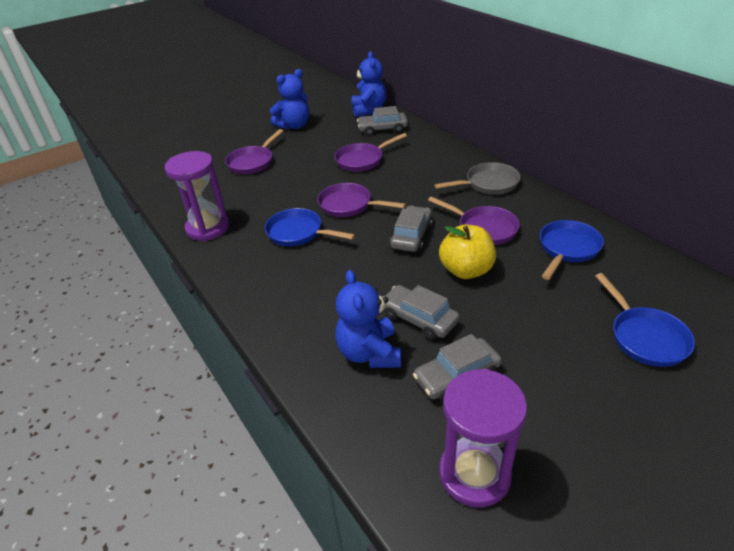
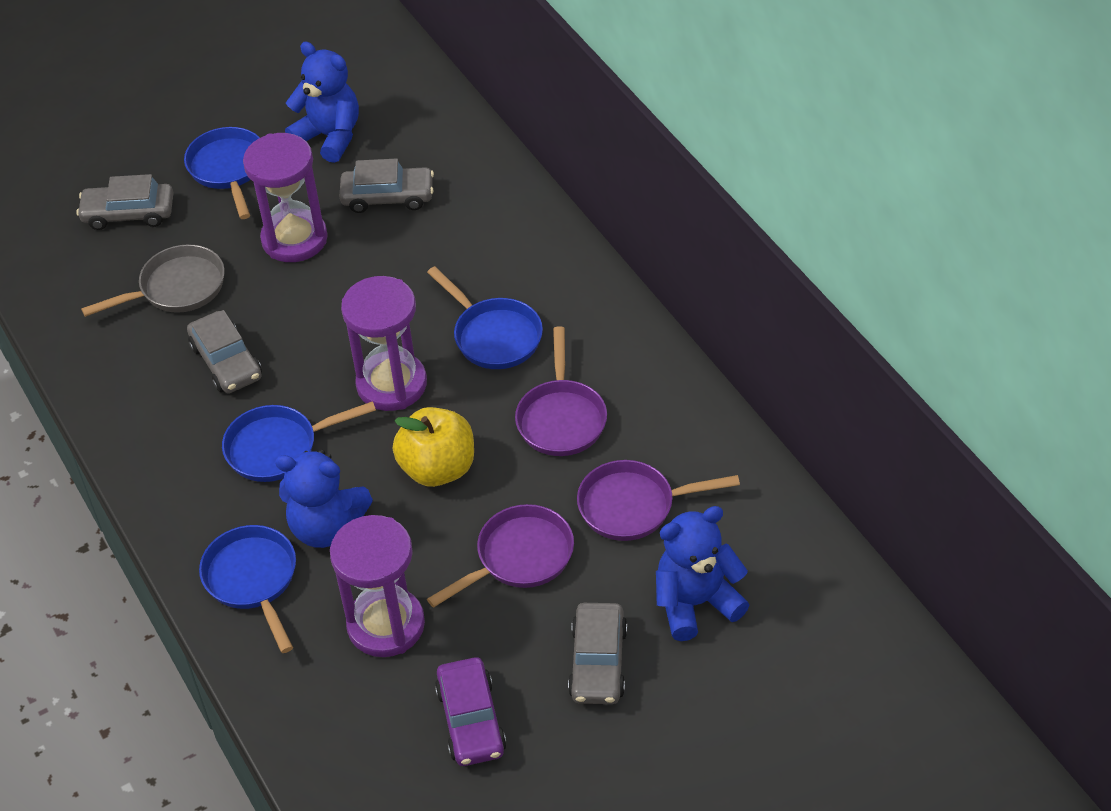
blue pan: [265,208,355,246] [539,220,604,280] [595,273,695,367] = 3 -> [184,127,260,219] [199,525,296,653] [222,401,376,482] [427,266,543,369] = 4
purple car: none = 0 -> [435,657,506,766] = 1
purple hourglass: [164,151,230,241] [439,369,527,507] = 2 -> [243,133,328,262] [330,515,425,657] [341,276,427,411] = 3
purple pan: [225,129,283,174] [317,183,406,217] [334,133,407,172] [428,196,520,245] = 4 -> [427,504,574,608] [515,326,607,456] [577,460,740,541] = 3

